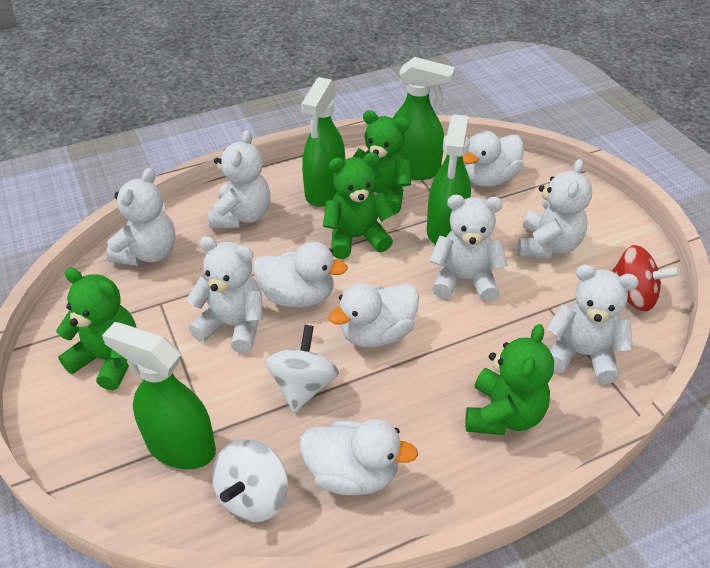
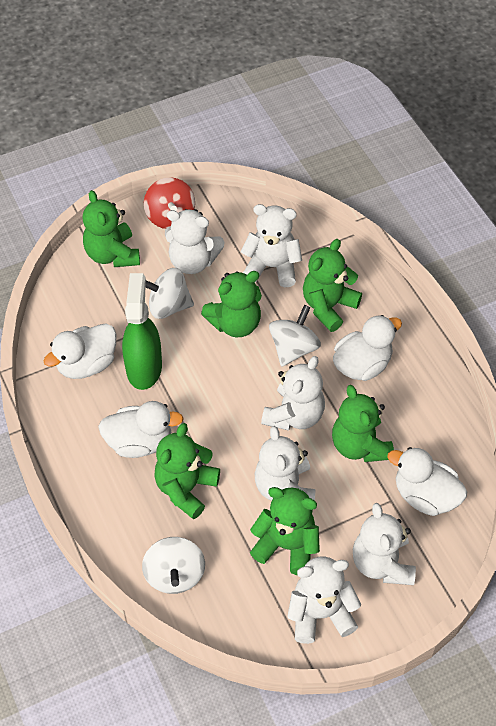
green spray bottle: [102,322,216,469] [301,77,345,207] [393,57,455,180] [427,114,471,245] = 4 -> [122,273,162,390] = 1
green teddy bear: [56,267,136,390] [323,153,394,259] [353,110,411,215] [465,324,554,435] = 4 -> [82,190,140,267] [154,423,220,519] [201,271,262,337] [250,487,320,575] [303,239,362,332] [332,385,394,462] = 6
white spinning top: [212,439,288,522] [265,325,339,413] = 2 -> [142,537,205,594] [145,268,194,319] [269,305,321,367] = 3

